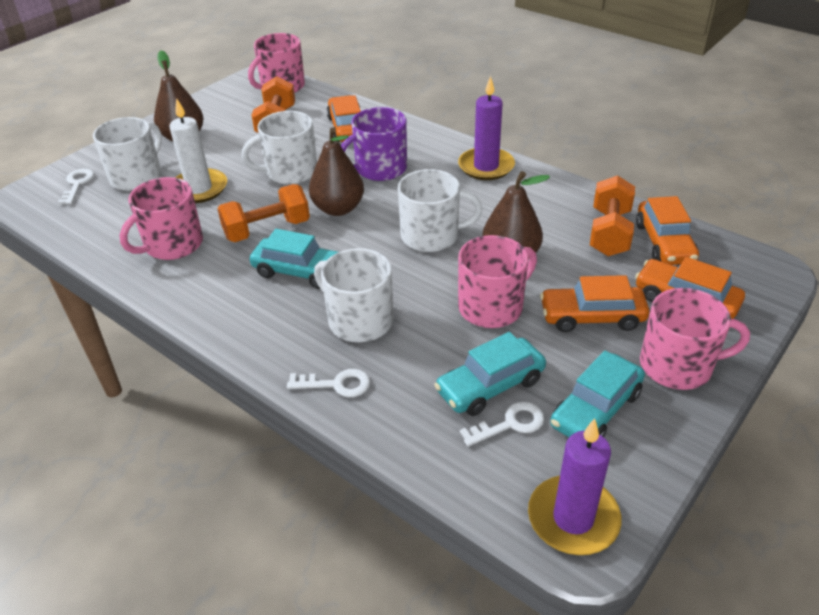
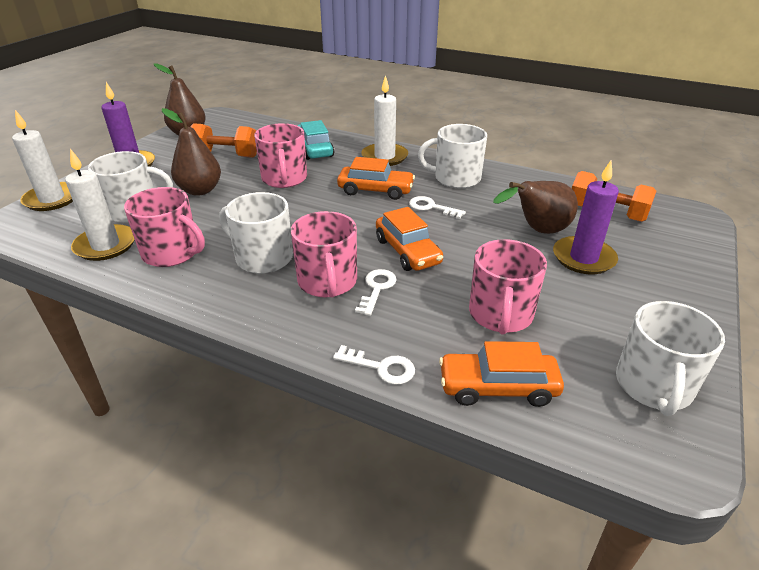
orange car: [327,95,361,142] [540,275,649,332] [635,257,745,319] [636,196,699,265] = 4 -> [337,157,415,200] [376,207,443,271] [439,341,564,407] = 3
orange dumbbell: [217,184,310,242] [251,76,295,133] [590,175,635,256] = 3 -> [191,123,257,158] [572,171,656,222] = 2
purple mug: [341,107,407,181] = 1 -> none = 0
turquoise car: [250,229,338,289] [434,332,546,416] [550,350,645,437] = 3 -> [297,120,334,160] = 1
white candle: [170,98,227,203] = 1 -> [12,110,73,211] [65,149,135,261] [361,75,408,166] = 3

